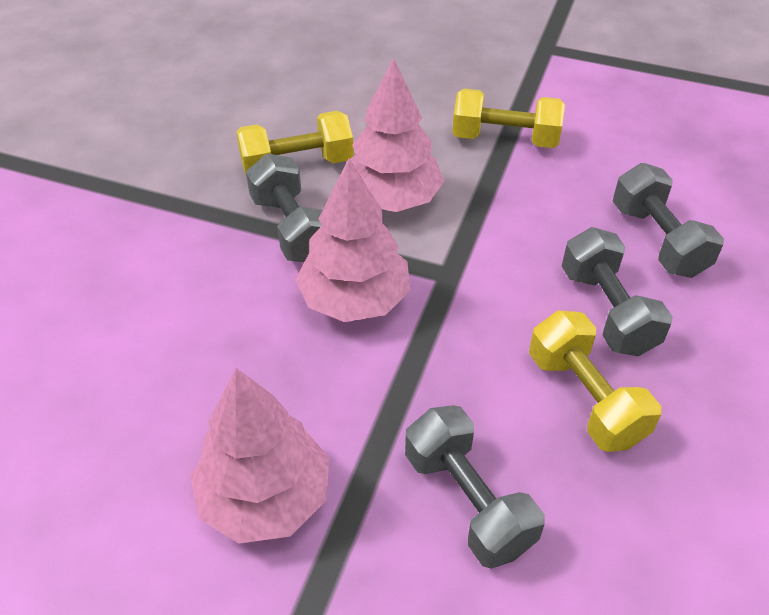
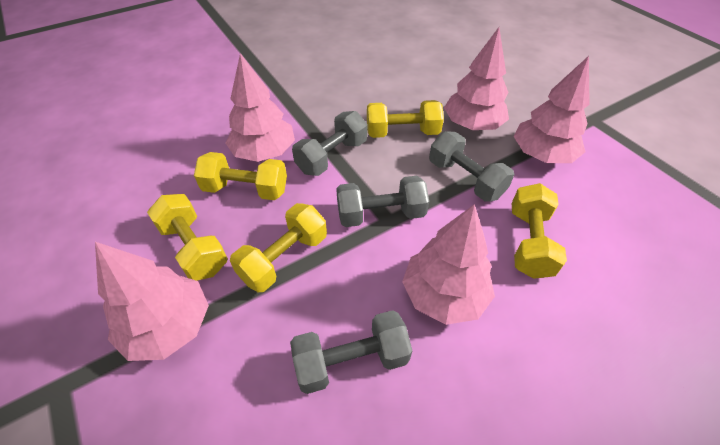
pink tree: [190,368,330,544] [295,159,410,322] [346,58,445,212] = 3 -> [95,242,209,361] [226,53,295,162] [402,204,495,325] [444,27,509,130] [513,56,590,163] = 5
yellow dumbbell: [236,111,354,174] [452,89,565,148] [529,310,661,452] = 3 -> [147,194,228,281] [194,152,287,200] [230,203,327,292] [367,100,444,138] [512,183,567,279] = 5

